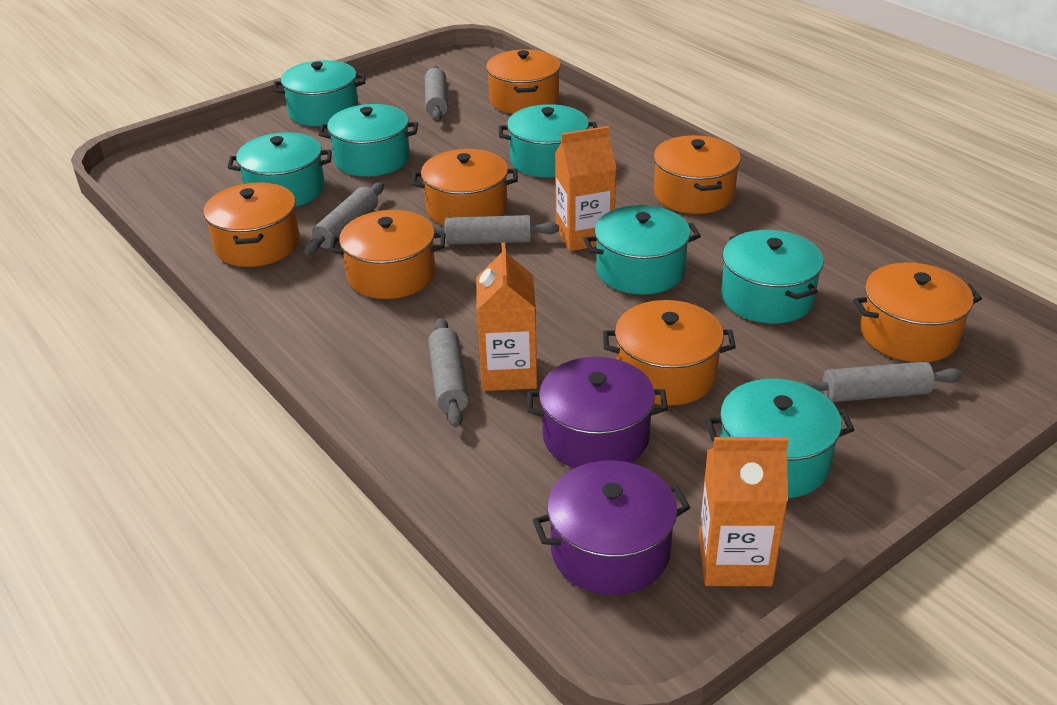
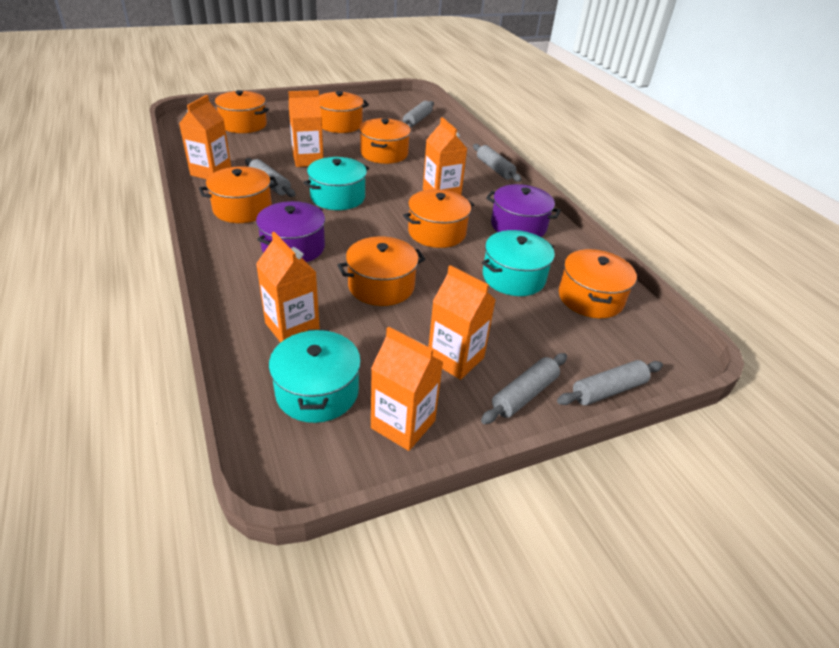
orange carton: [476,243,538,391] [555,126,617,251] [699,437,789,586] = 3 -> [179,95,231,179] [256,232,320,343] [288,90,323,167] [371,327,443,451] [423,117,467,195] [428,265,496,380] = 6
turquoise pot: [227,132,332,207] [274,60,365,126] [319,104,418,177] [499,104,597,178] [584,205,701,295] [706,379,854,498] [721,230,824,324] = 7 -> [269,329,361,423] [303,157,369,210] [482,230,555,296] = 3

